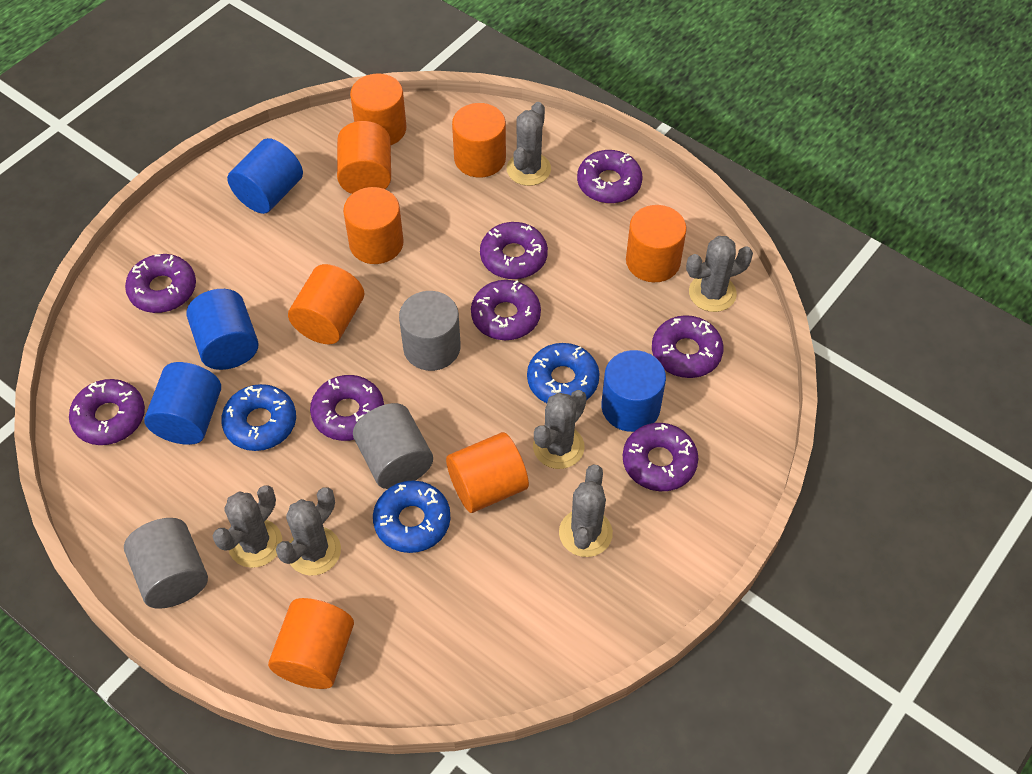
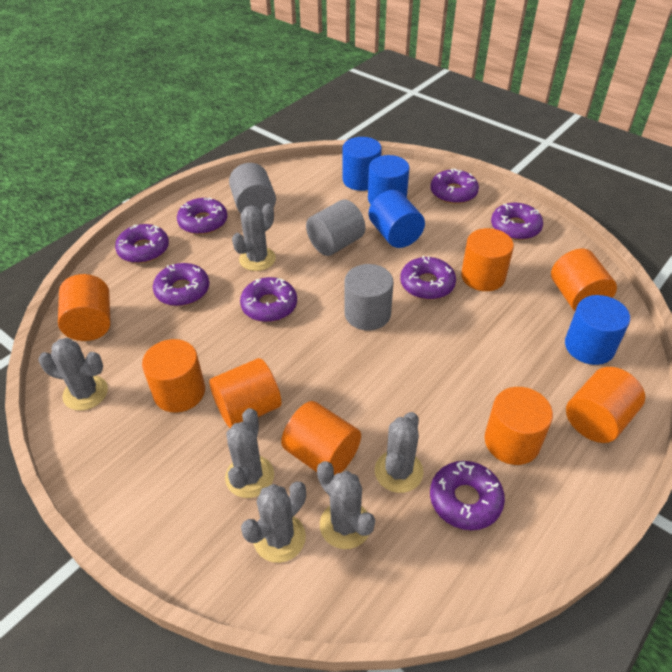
blue donut: [221,384,296,451] [373,481,450,553] [527,343,600,403] = 3 -> none = 0

